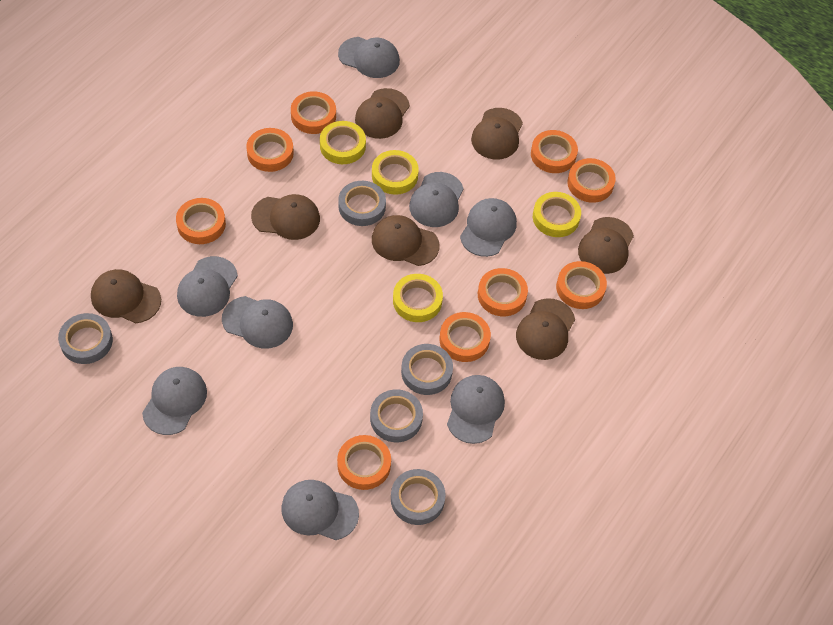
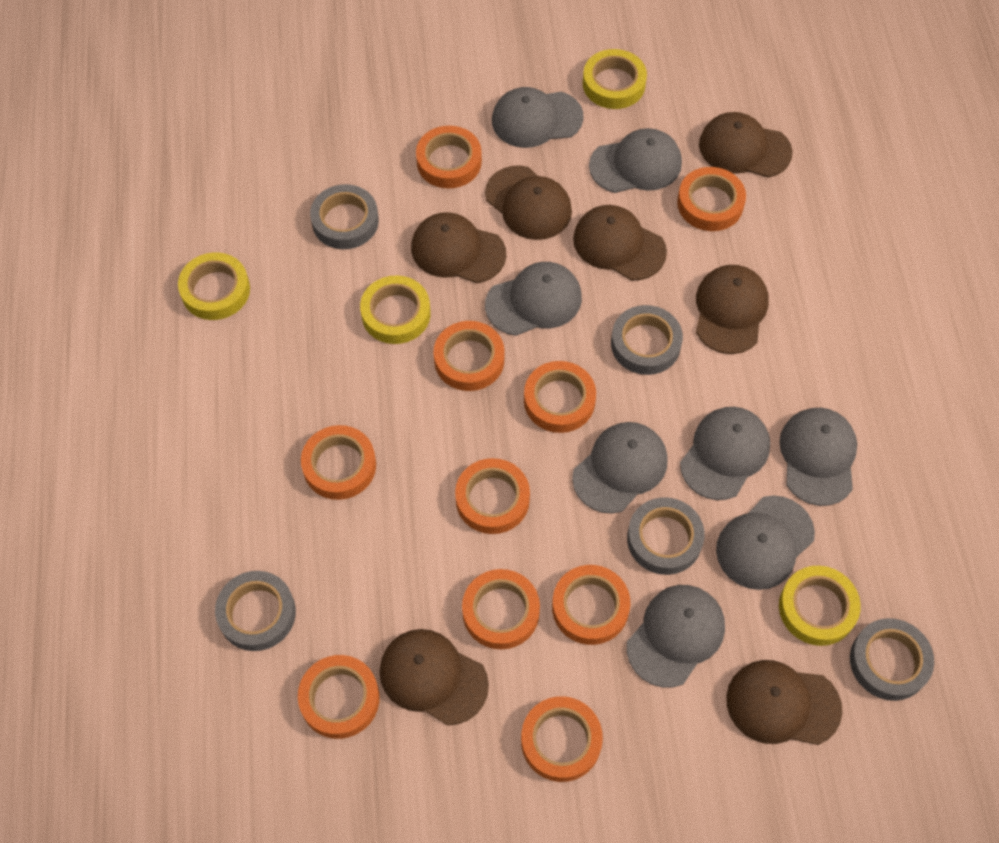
orange tape: [176,198,226,244] [246,128,294,172] [291,91,336,134] [337,435,391,490] [440,312,491,362] [478,268,528,316] [531,130,578,173] [556,261,607,309] [567,158,616,203] = 9 -> [298,655,380,739] [301,425,376,500] [416,126,482,188] [434,321,504,391] [455,458,530,534] [462,569,540,649] [521,696,603,782] [524,361,596,433] [552,565,630,645] [677,167,746,231] = 10

